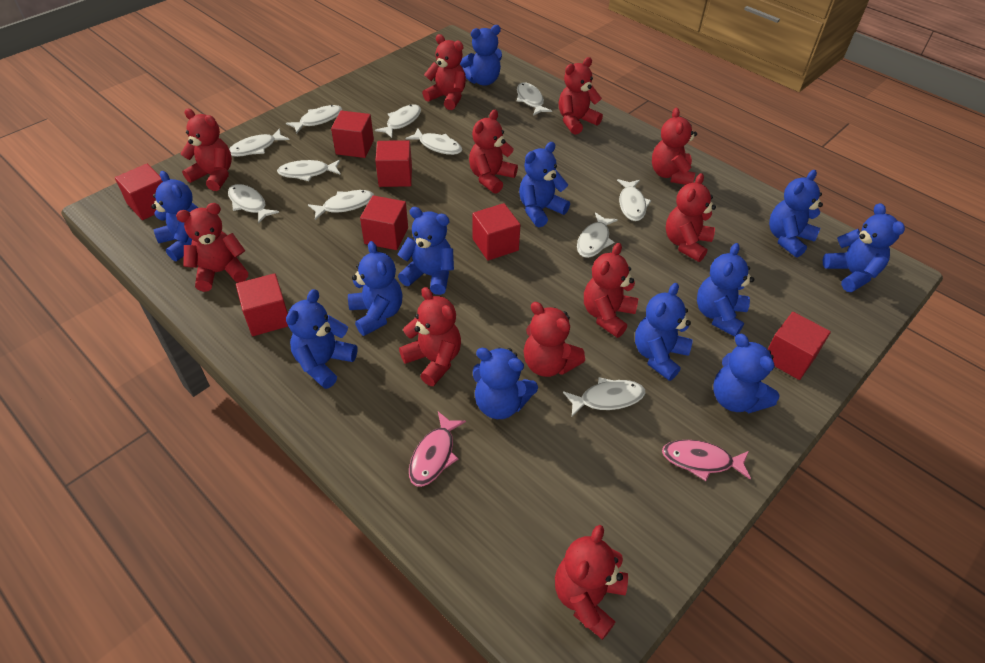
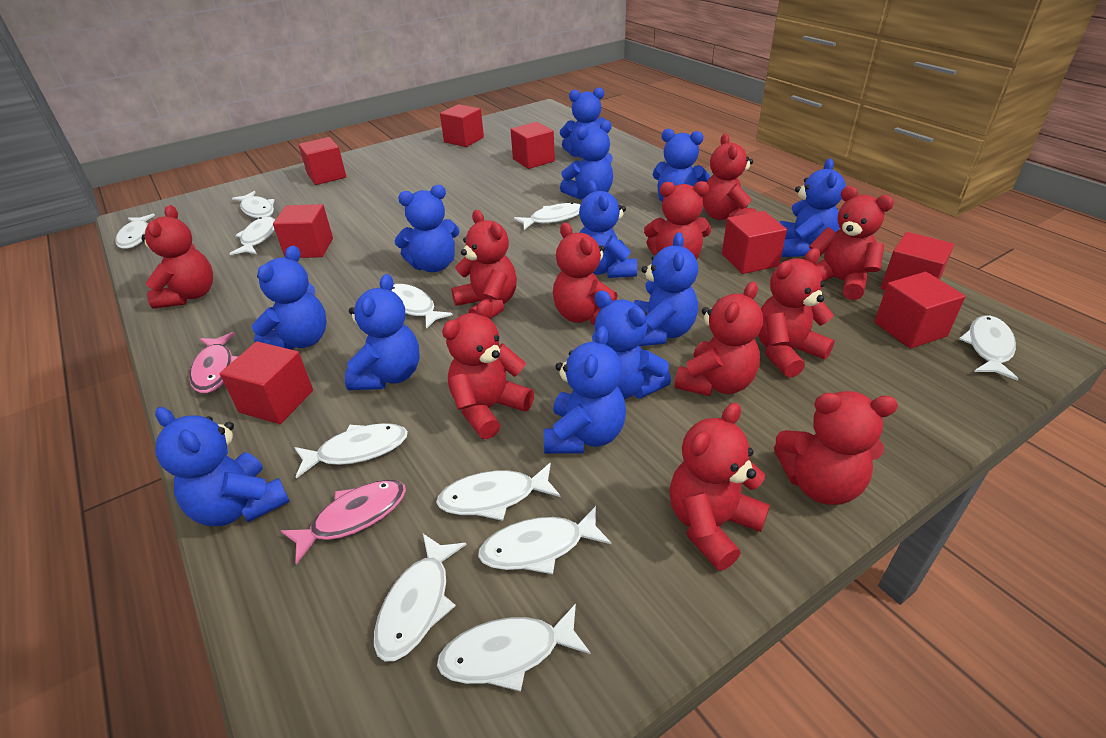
red cube: [115,164,163,220] [236,273,288,336] [331,111,374,158] [360,195,408,250] [375,140,412,187] [473,203,520,261] [767,312,831,380] = 7 -> [220,341,313,424] [273,204,333,258] [298,137,346,185] [440,104,484,147] [511,122,555,169] [722,211,787,274] [874,272,966,349] [881,232,954,290] = 8

